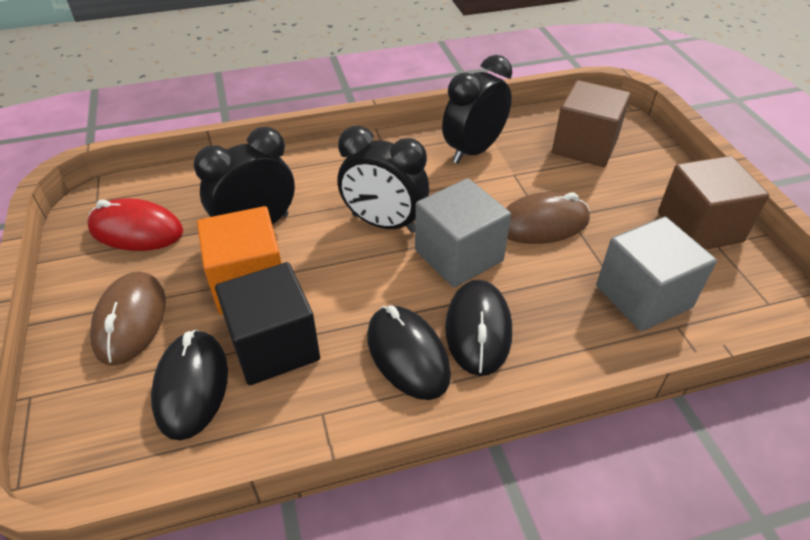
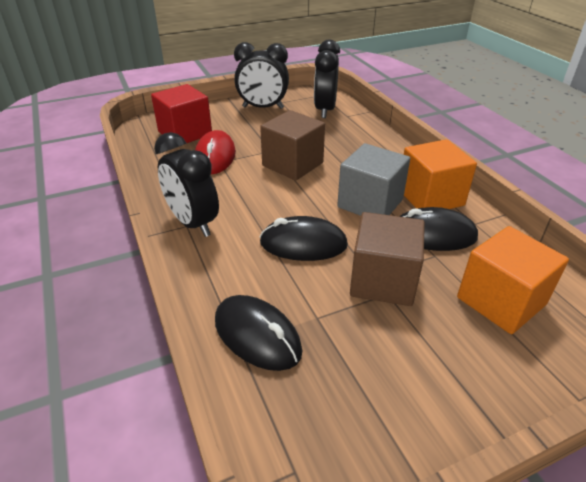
black cube: [215,262,320,385] = 1 -> none = 0
brown mouse: [90,271,166,366] [506,192,590,244] = 2 -> none = 0
grey cube: [415,178,511,287] [596,217,717,331] = 2 -> [337,143,410,216] = 1
orange cube: [197,206,282,314] = 1 -> [404,139,477,209] [457,226,569,334] = 2
red cube: none = 0 -> [151,84,212,143] = 1

